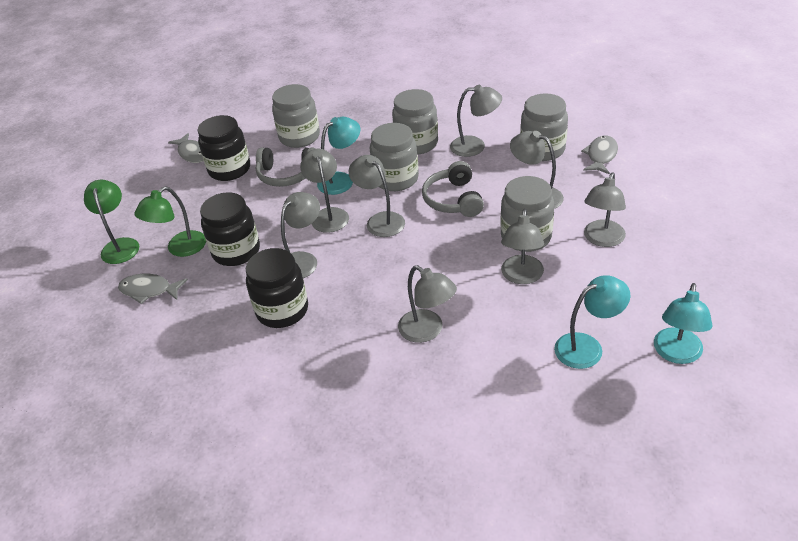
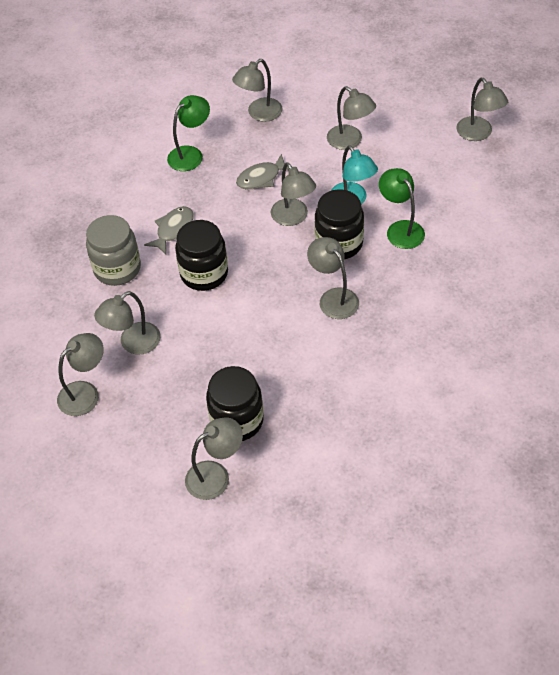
grey fish: [118,274,188,304] [168,133,203,163] [581,136,618,174] = 3 -> [144,206,194,255] [236,154,289,189] = 2
grey headphones: [256,148,316,187] [422,161,484,217] = 2 -> none = 0
grey jar: [272,84,320,148] [370,123,419,191] [392,89,438,155] [501,176,554,252] [520,93,568,161] = 5 -> [86,215,141,286] = 1
turquoise lamp: [317,117,360,195] [554,275,630,369] [654,283,713,364] = 3 -> [331,145,378,205] = 1

